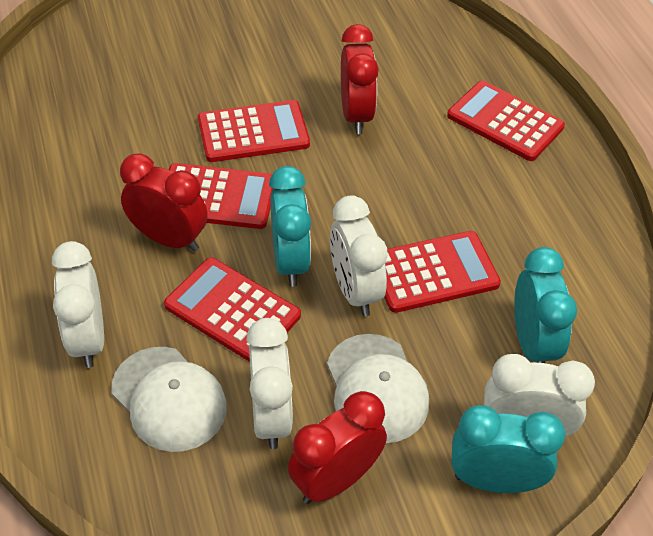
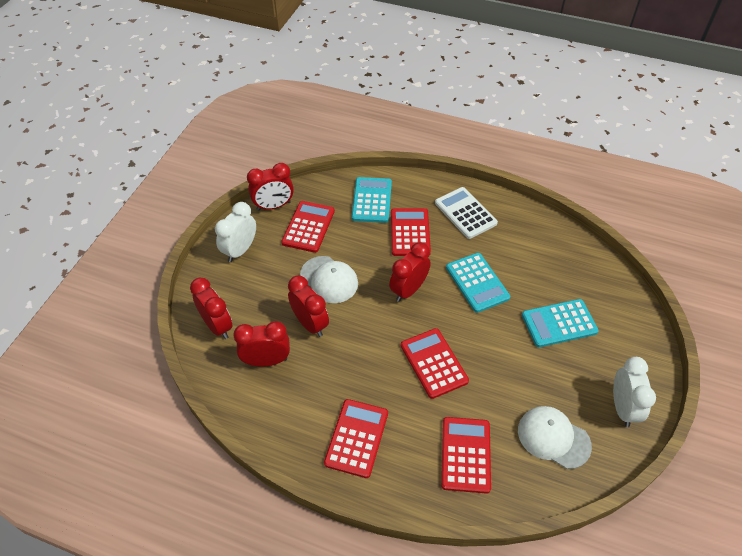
red clock: [120,153,208,252] [288,391,387,504] [341,24,379,134] = 3 -> [190,278,233,339] [233,321,290,367] [247,163,294,211] [288,275,329,337] [389,242,431,302] = 5
turquoise calculator: none = 0 -> [352,177,392,223] [446,253,510,313] [522,299,599,347] = 3
turquoise clock: [269,166,311,287] [451,405,565,493] [514,247,577,363] = 3 -> none = 0
white calculator: none = 0 -> [435,187,498,239] = 1
white clock: [52,241,104,368] [246,318,293,449] [330,195,388,317] [484,354,595,437] = 4 -> [215,202,256,262] [613,357,656,427] = 2

